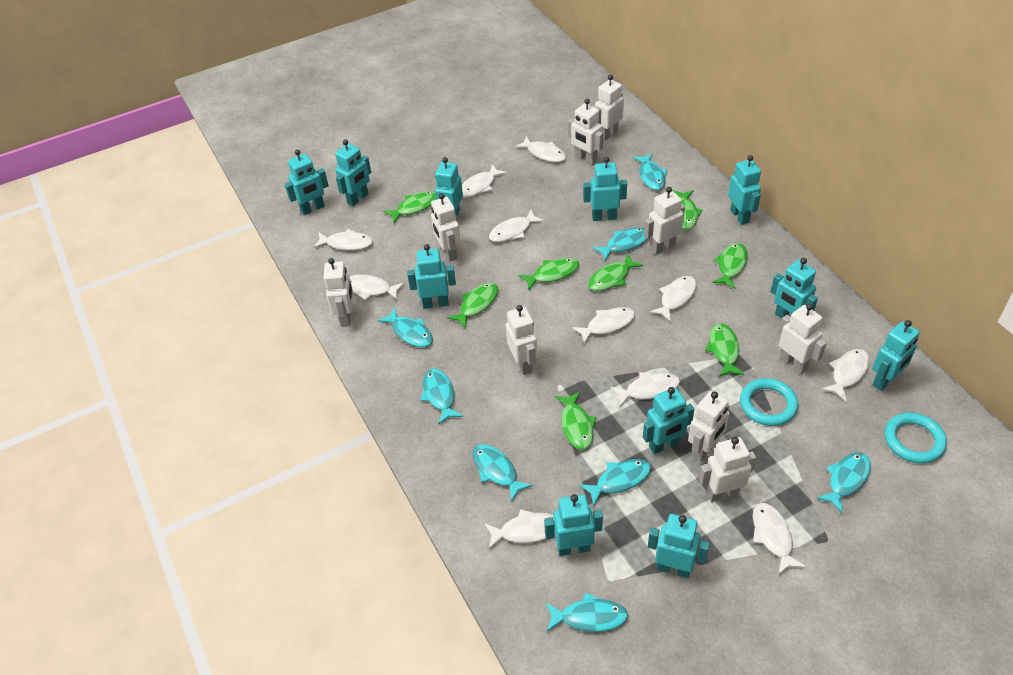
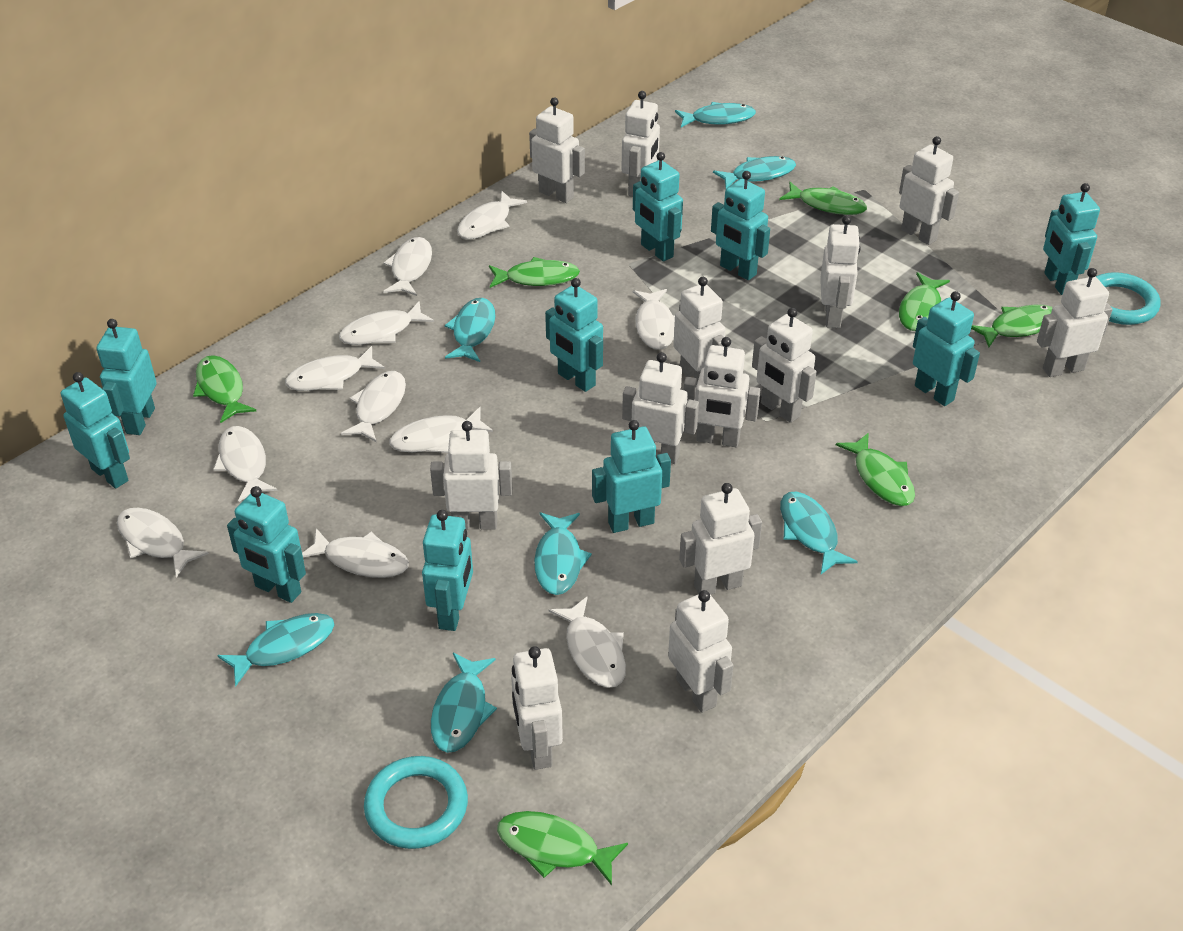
green fish: [383,191,436,223] [447,283,498,328] [519,258,580,291] [555,392,597,450] [588,253,643,291] [672,190,703,230] [705,323,745,377] [713,243,748,289] = 8 -> [193,355,256,423] [489,257,580,288] [497,811,628,886] [779,182,867,215] [836,433,915,506] [899,272,950,331] [971,305,1053,348] = 7
turquoise fish: [377,307,433,347] [421,368,463,425] [472,444,533,501] [546,593,628,632] [579,459,651,506] [592,227,647,261] [633,153,667,190] [817,452,871,513] = 8 -> [217,613,334,687] [431,653,497,753] [445,298,496,362] [534,513,592,595] [675,102,756,127] [713,156,796,188] [780,492,858,574] = 7
turquoise robot: [285,150,329,215] [335,139,371,206] [407,244,456,309] [435,157,463,216] [544,494,603,556] [583,157,627,221] [643,387,694,454] [648,514,710,578] [728,155,761,225] [771,258,818,319] [872,320,920,391] = 11 -> [61,372,130,489] [96,319,157,435] [227,486,306,603] [422,510,473,631] [545,278,603,392] [592,420,671,533] [633,152,683,262] [711,171,770,280] [913,291,980,406] [1043,183,1100,295] = 10
white robot: [324,258,353,327] [431,193,461,262] [506,305,537,375] [568,99,603,165] [595,75,624,141] [644,187,685,255] [688,391,730,462] [699,437,756,502] [779,304,827,374] = 9 -> [430,421,512,530] [511,646,563,770] [529,97,585,203] [621,91,660,197] [622,352,699,464] [668,590,733,713] [673,277,726,386] [679,483,762,595] [684,337,760,447] [752,308,817,423] [820,215,860,328] [899,136,959,245] [1037,268,1113,377] = 13

